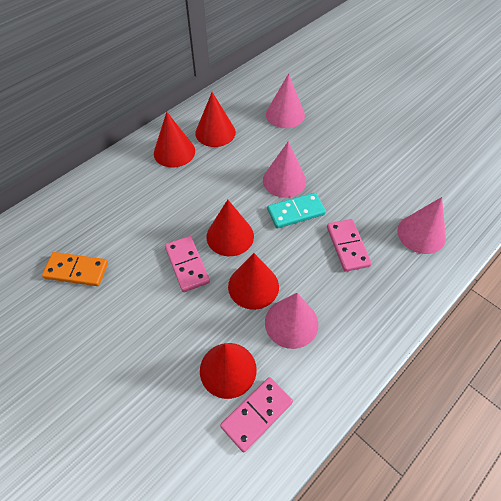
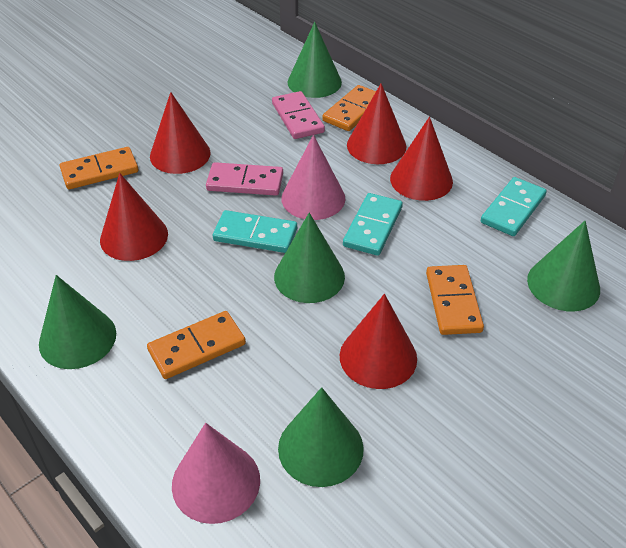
green cone: none = 0 -> [39,275,116,369] [274,213,345,303] [278,387,364,487] [288,22,342,98] [527,221,600,311] = 5
orange domino: [42,252,108,286] = 1 -> [60,147,138,189] [147,311,246,379] [322,85,376,131] [426,265,484,335] = 4
pink cone: [263,141,306,198] [265,293,318,349] [266,73,305,128] [397,197,446,254] = 4 -> [172,423,260,524] [281,135,345,220] = 2
pink domino: [165,236,210,292] [220,377,293,452] [327,219,372,272] = 3 -> [206,162,283,196] [272,91,325,139] = 2
turquoise domino: [267,193,326,228] = 1 -> [213,210,297,253] [343,193,403,256] [481,177,547,236] = 3

